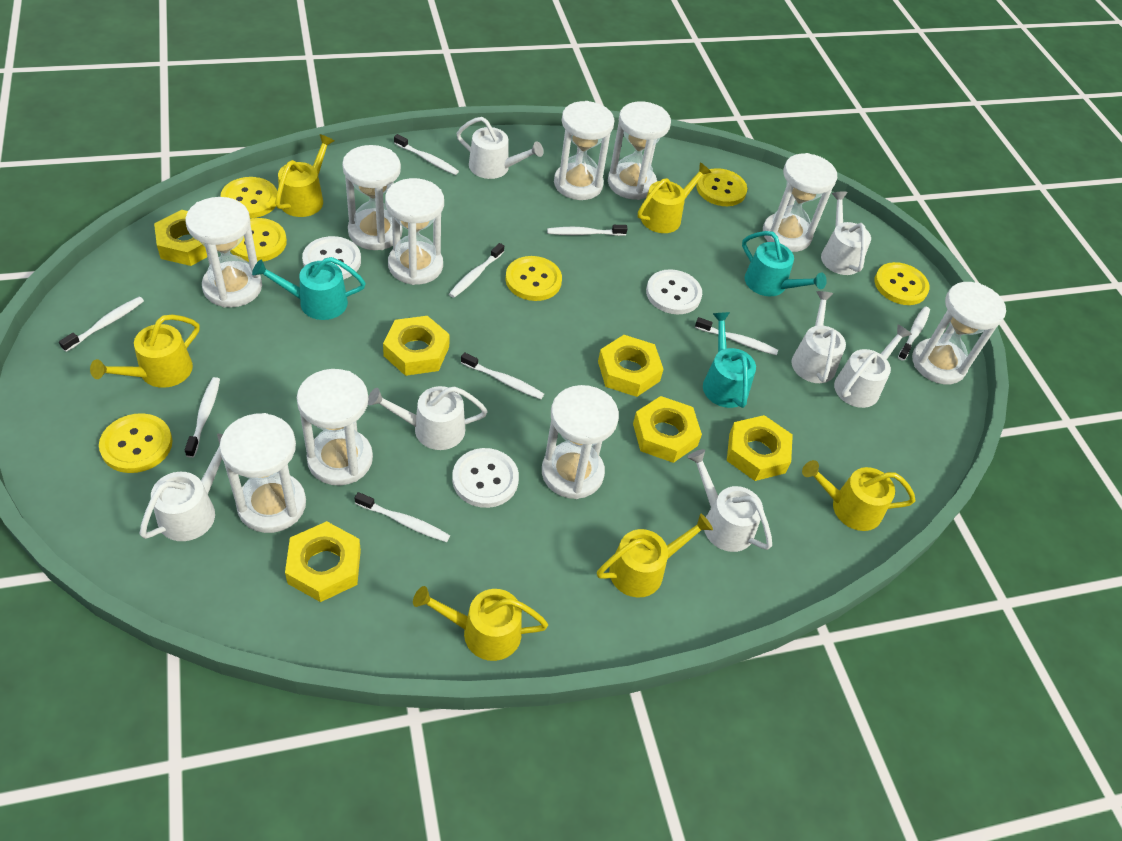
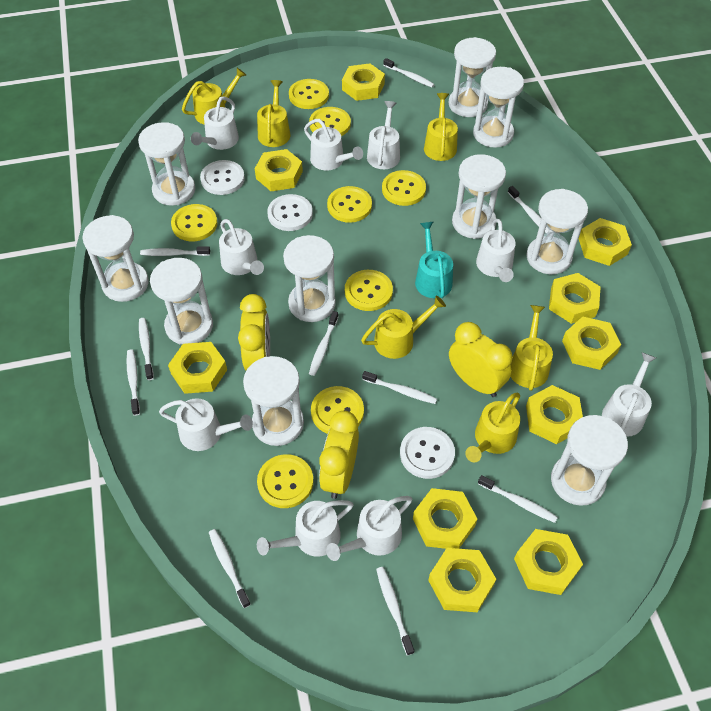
turquoise watering can: [252,257,366,320] [703,312,756,408] [742,231,827,296] = 3 -> [415,222,453,298] = 1
white toothbrush: [59,297,144,352] [185,377,220,458] [355,492,450,542] [394,134,459,175] [449,243,504,298] [461,352,544,399] [547,225,628,236] [695,317,778,355] [898,307,930,361] = 9 -> [127,349,140,416] [139,318,154,380] [140,246,210,256] [209,529,251,608] [309,311,338,376] [362,371,437,404] [376,567,414,656] [383,58,435,87] [478,475,558,523] [508,186,549,233] = 10
white watering can: [140,434,223,541] [368,386,488,450] [456,117,544,179] [687,449,772,552] [791,291,846,383] [821,192,871,275] [834,325,912,408] = 7 -> [159,398,253,451] [191,96,239,150] [219,219,264,275] [257,500,354,557] [304,119,363,171] [326,496,413,561] [367,101,400,169] [476,219,516,282] [602,352,656,437] = 9
yellow button: [99,413,173,473] [221,177,277,218] [230,218,287,262] [505,256,562,301] [696,168,747,206] [874,262,930,305] = 6 -> [171,204,218,241] [257,454,313,508] [289,79,329,109] [309,107,351,136] [311,386,364,434] [327,186,372,223] [345,270,393,311] [382,170,426,206] = 8
yellow clock: none = 0 -> [238,294,270,371] [319,411,359,499] [449,322,513,397] = 3
yellow nut: [154,210,207,266] [285,521,361,602] [383,316,450,376] [598,335,664,397] [633,396,702,463] [727,415,793,481] = 6 -> [168,342,227,394] [255,149,303,191] [342,63,385,101] [413,488,477,549] [428,548,496,612] [514,529,583,595] [526,385,583,444] [549,273,600,324] [562,317,621,370] [579,218,632,266] = 10

